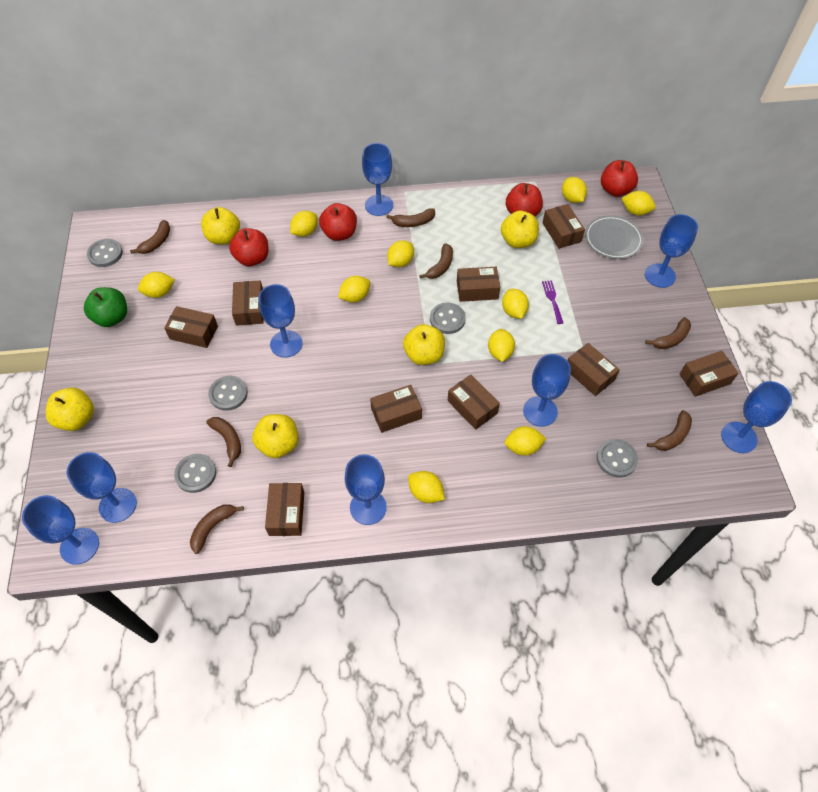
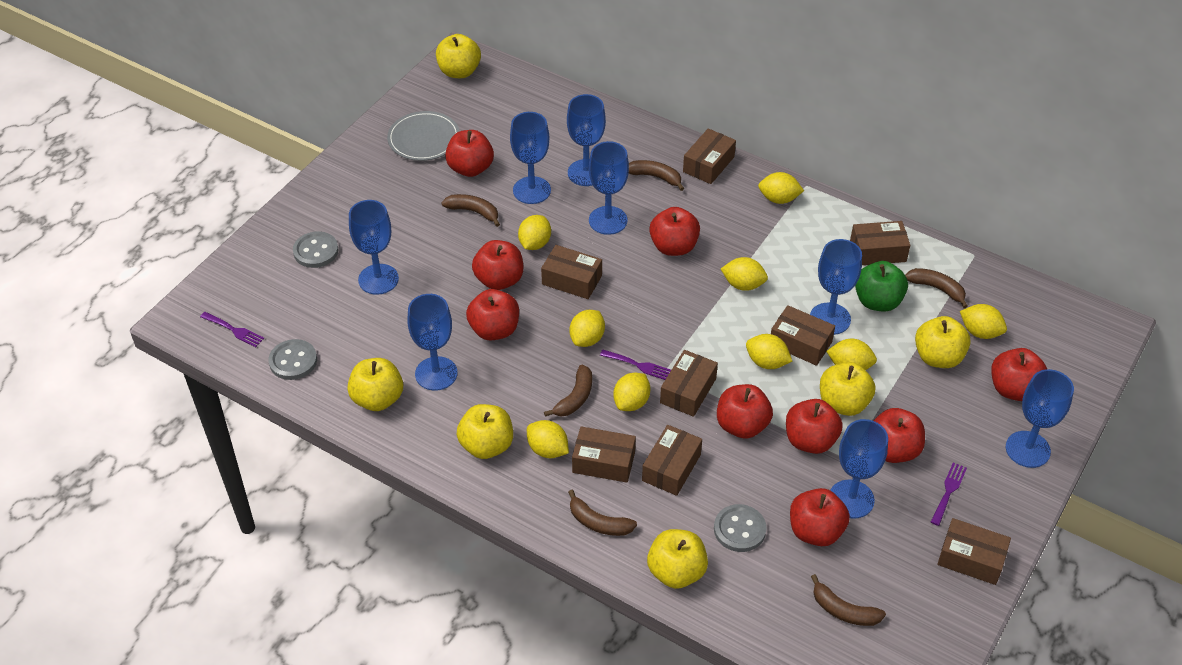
brown banana: [130,220,170,254] [190,504,244,554] [206,417,241,467] [386,208,435,227] [419,243,453,279] [645,317,691,349] [647,410,692,451] = 7 -> [442,194,500,227] [544,365,592,417] [568,490,637,536] [629,160,684,191] [811,574,886,626] [905,268,968,308] = 6
brown box: [164,306,218,348] [232,280,264,326] [265,483,304,536] [370,385,422,433] [447,375,500,430] [457,267,500,302] [542,204,585,249] [567,343,620,396] [680,351,739,397] = 9 -> [541,245,602,299] [572,426,636,483] [642,425,702,496] [660,350,718,417] [683,128,736,184] [771,305,835,366] [850,221,910,265] [937,518,1011,585] = 8
grey button: [87,239,123,267] [174,454,216,493] [208,376,248,411] [430,303,466,334] [596,439,638,477] = 5 -> [268,339,317,380] [293,231,338,268] [714,504,766,552] = 3
purple fork: [542,280,563,324] = 1 -> [200,312,264,347] [600,350,671,380] [931,463,967,526] = 3
red apple: [229,228,269,266] [319,203,357,241] [506,183,543,217] [601,160,638,197] = 4 -> [445,130,494,177] [466,289,519,341] [472,240,523,290] [649,207,700,256] [717,384,773,439] [786,399,843,454] [790,488,850,546] [874,408,925,463] [991,348,1047,401] = 9
yellow apple: [46,388,94,431] [201,207,240,245] [252,414,299,458] [403,324,445,365] [501,211,539,248] = 5 -> [347,358,403,411] [436,34,481,78] [457,404,513,459] [647,529,708,589] [820,362,876,416] [915,316,971,368] = 6
yellow lemon: [138,272,175,298] [290,211,318,237] [338,276,370,303] [387,240,414,267] [408,471,445,503] [488,329,515,362] [502,289,529,319] [505,426,546,456] [562,177,587,203] [622,191,655,215] = 10 -> [518,215,551,250] [527,420,569,458] [569,310,605,347] [613,373,650,411] [721,257,768,291] [746,334,792,369] [758,172,804,204] [826,339,877,370] [960,304,1007,339] = 9

